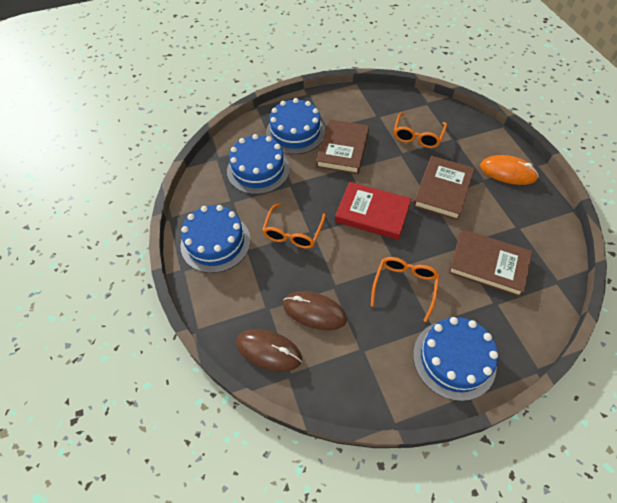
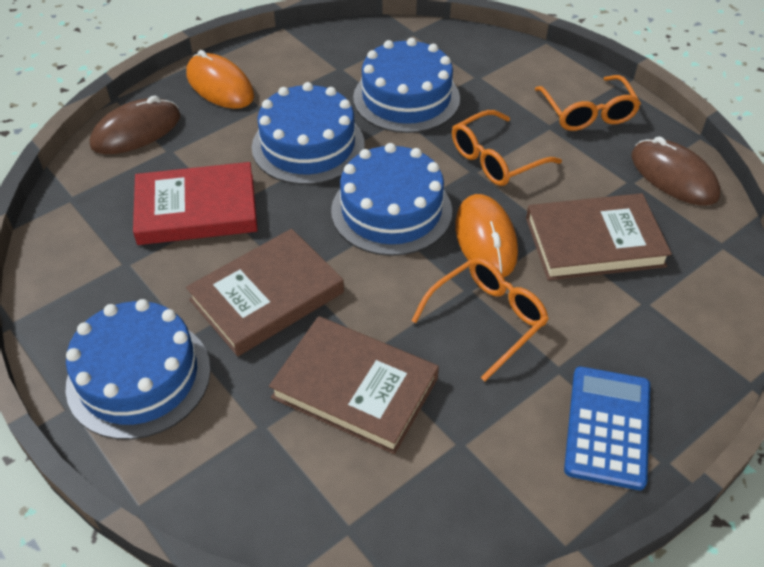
blue calculator: none = 0 -> [564,367,650,490] = 1
orange mouse: [480,155,538,185] = 1 -> [187,50,254,109] [455,194,518,277] = 2

